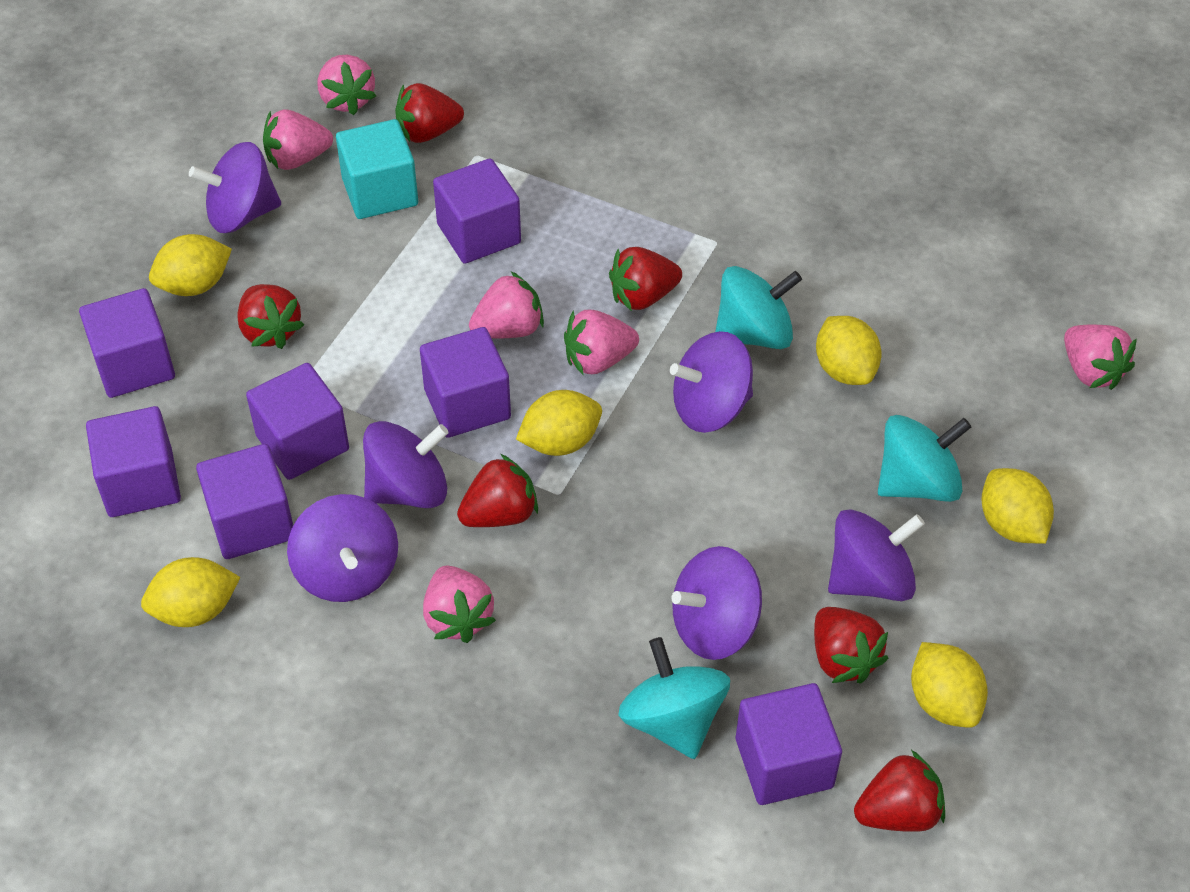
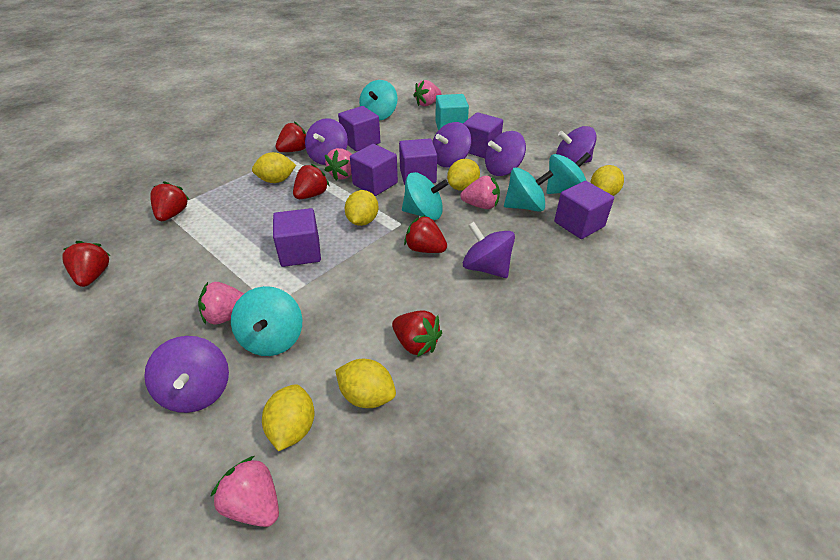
pink strawberry: [263,110,333,170] [318,55,376,115] [423,565,496,643] [469,271,544,338] [564,310,639,376] [1064,324,1137,390] = 6 -> [198,282,244,324] [210,456,279,527] [325,148,352,181] [413,80,441,106] [460,176,500,209] = 5
purple cube: [79,288,175,398] [86,406,181,517] [196,444,293,559] [246,363,349,480] [420,327,511,438] [433,159,521,264] [736,683,842,805] = 7 -> [273,208,321,267] [338,106,381,151] [350,144,398,196] [399,138,437,185] [463,112,503,158] [554,181,614,239] = 6
turquoise spinning top: [618,637,730,759] [715,266,802,349] [878,415,971,502] = 3 -> [231,286,302,356] [359,80,398,121] [402,172,448,220] [504,167,553,212] [546,152,591,194] = 5

